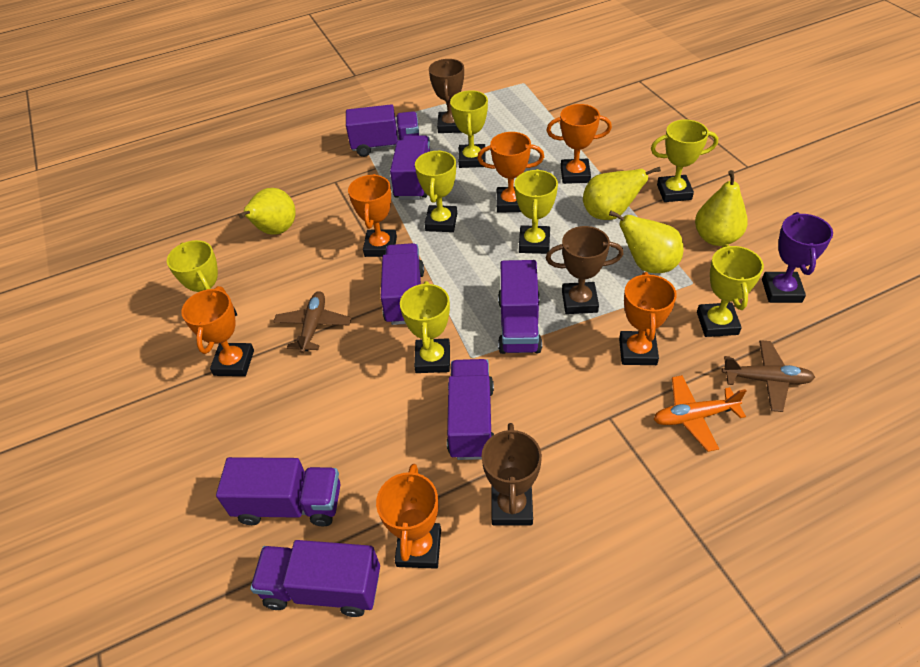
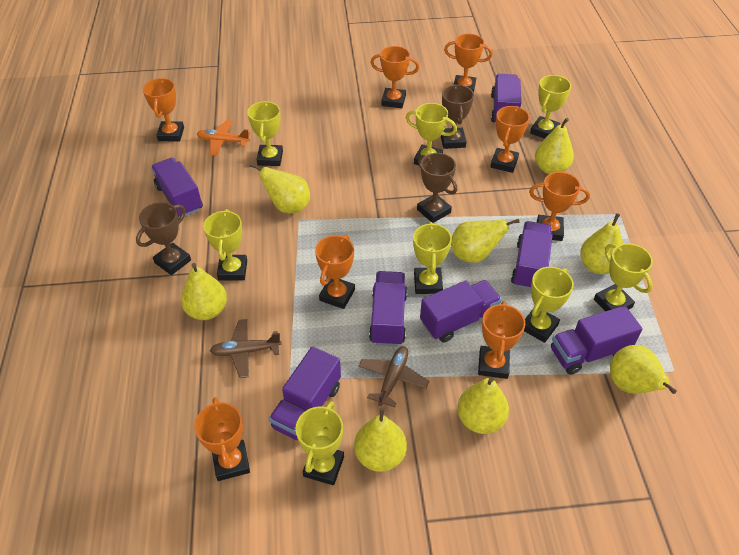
orange trophy: [181,286,254,376] [348,174,397,257] [376,464,441,569] [477,132,544,213] [546,104,612,184] [619,272,677,365] = 6 -> [143,78,184,141] [194,397,250,481] [315,235,355,309] [370,46,419,108] [444,33,493,93] [478,301,526,379] [490,106,530,173] [529,172,590,241] = 8
purple trophy: [762,212,833,303] = 1 -> none = 0
yellow pear: [239,188,296,235] [583,167,661,220] [609,211,683,273] [695,170,748,246] = 4 -> [181,263,227,320] [250,163,310,213] [354,407,407,472] [451,219,520,263] [457,377,509,434] [535,118,574,174] [580,213,623,274] [610,345,677,394] = 8
yellow trophy: [167,240,237,316] [400,281,450,373] [415,150,457,232] [450,90,488,168] [515,169,558,254] [651,119,718,202] [697,244,764,337] = 7 -> [203,209,247,281] [247,101,283,166] [296,401,344,485] [406,103,457,165] [413,222,452,294] [524,267,574,343] [530,75,571,139] [594,243,653,311] = 8

